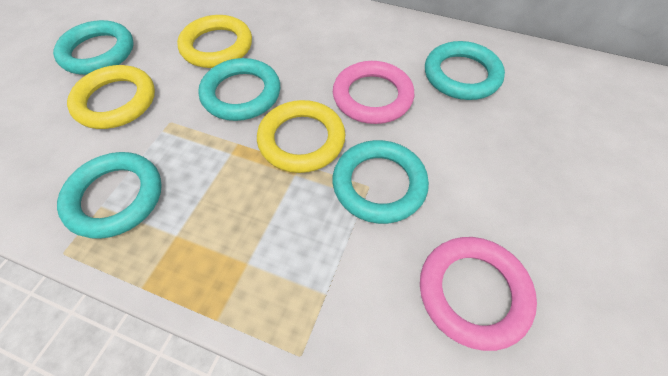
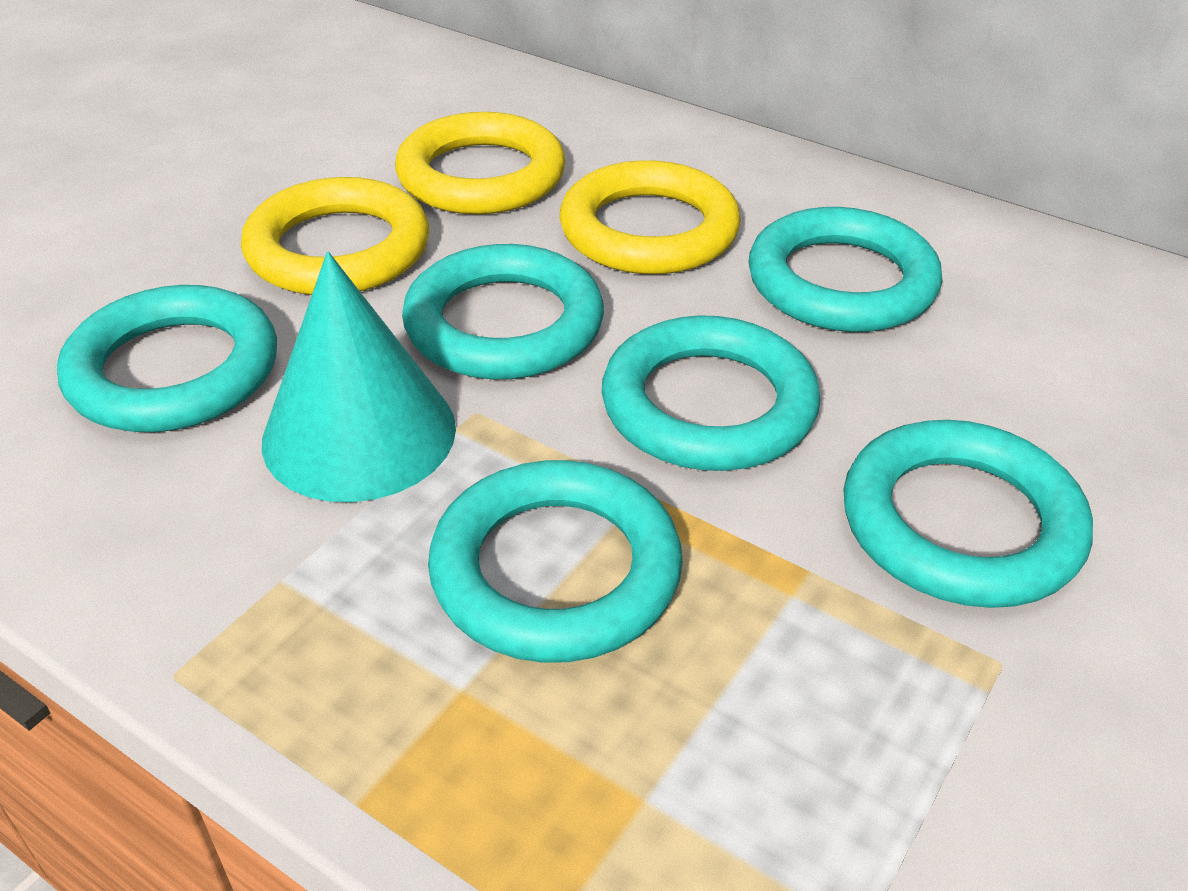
pink ring: [333,61,414,124] [420,237,537,351] = 2 -> none = 0
turquoise cone: none = 0 -> [262,251,456,502] = 1
turquoise ring: [53,20,134,75] [57,152,162,239] [198,58,280,121] [333,140,429,224] [425,41,505,100] = 5 -> [57,285,277,432] [402,244,604,379] [428,460,683,663] [602,315,821,471] [748,207,942,332] [843,420,1093,608] = 6

